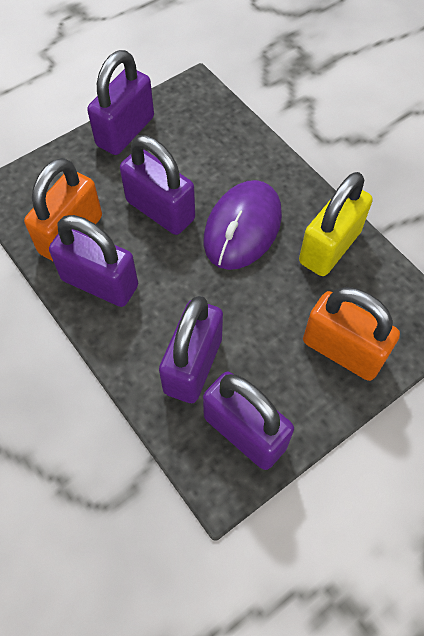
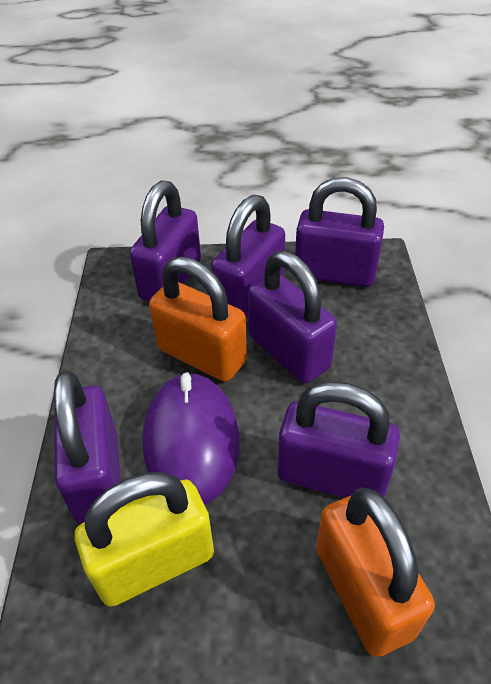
purple padlock: [49,215,138,307] [87,50,154,155] [120,135,195,235] [159,296,223,403] [203,372,294,470] = 5 -> [54,370,121,524] [130,180,201,302] [211,195,285,319] [248,251,337,383] [278,381,400,498] [295,177,384,287] = 6

